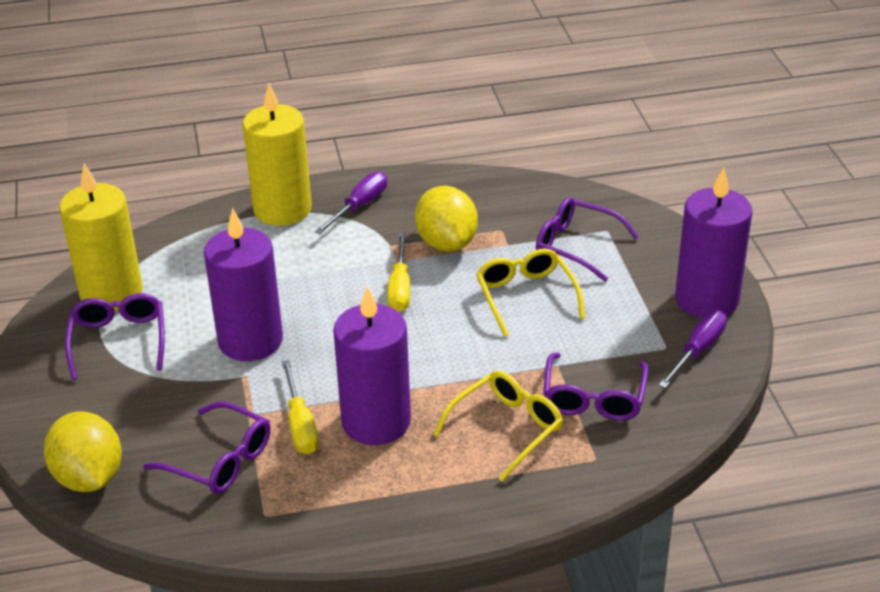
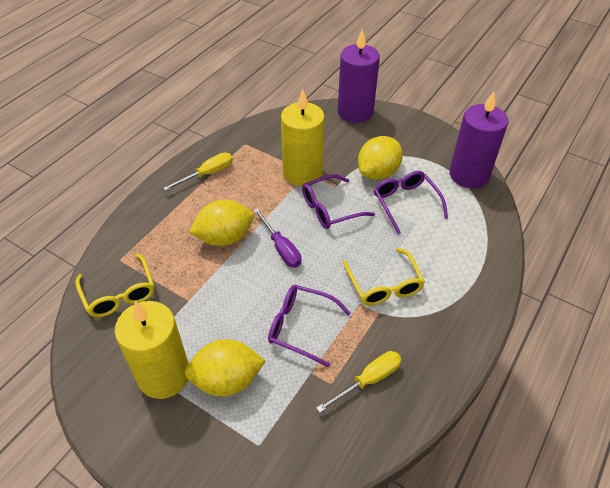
purple candle: [204,208,283,361] [333,286,411,445] [675,167,752,318] = 3 -> [338,29,380,123] [450,92,508,189] = 2
purple glasses: [65,293,165,380] [143,402,271,494] [536,197,639,282] [543,353,649,421] = 4 -> [268,285,351,367] [302,174,375,229] [374,171,448,234] = 3
purple screwdriver: [315,171,387,234] [659,310,727,388] = 2 -> [254,208,301,268] = 1
yellow lemon: [44,412,122,492] [415,186,478,252] = 2 -> [185,339,266,397] [189,200,254,246] [358,136,403,180] = 3

